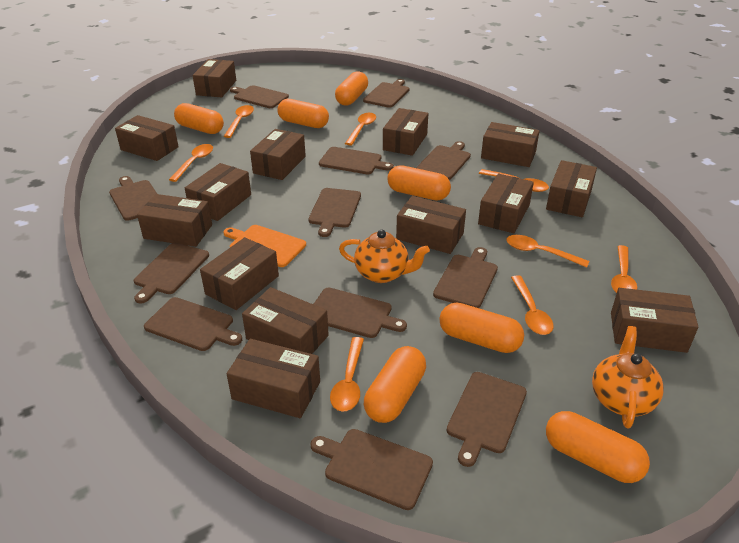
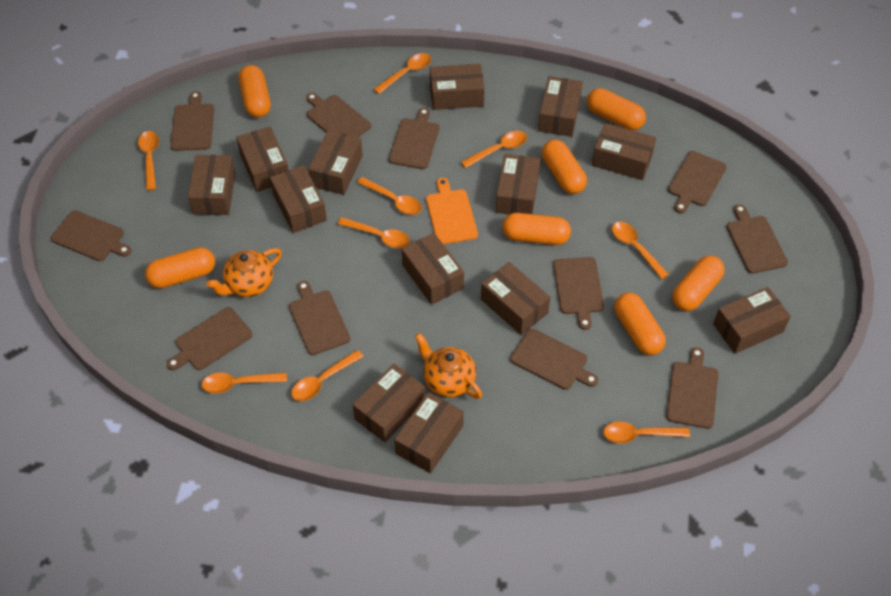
brown box: [115,115,179,161] [137,194,212,247] [185,163,251,221] [193,59,236,97] [200,237,279,310] [226,339,320,418] [242,287,329,354] [250,129,306,180] [383,108,428,156] [396,196,466,254] [478,174,534,233] [481,122,540,167] [546,160,597,217] [611,288,698,353] = 14 -> [188,155,235,215] [237,127,289,192] [270,165,327,233] [308,130,363,195] [353,364,425,442] [394,392,464,473] [402,233,464,305] [430,64,485,110] [481,262,550,335] [496,154,540,214] [538,76,583,137] [592,123,656,180] [713,287,791,354] = 13
brown cutting board: [109,176,157,221] [134,243,209,304] [144,297,242,351] [230,85,289,108] [308,188,361,237] [310,429,433,510] [313,287,407,338] [319,147,394,174] [363,79,409,108] [416,141,471,180] [433,247,498,308] [446,372,527,467] = 12 -> [50,210,131,261] [167,307,252,370] [170,91,214,151] [289,281,350,355] [306,93,371,137] [389,108,439,169] [510,329,598,390] [553,257,604,330] [666,347,719,429] [668,151,727,213] [727,204,788,274] = 11
orange spoon: [169,144,213,182] [224,105,254,138] [330,337,364,411] [345,113,376,145] [479,169,549,192] [506,235,589,268] [511,275,553,335] [611,245,637,293] = 8 -> [138,131,159,191] [202,373,287,394] [291,350,364,401] [338,217,410,248] [357,177,422,215] [374,53,431,94] [461,131,527,168] [603,422,690,443] [612,222,669,279] = 9

